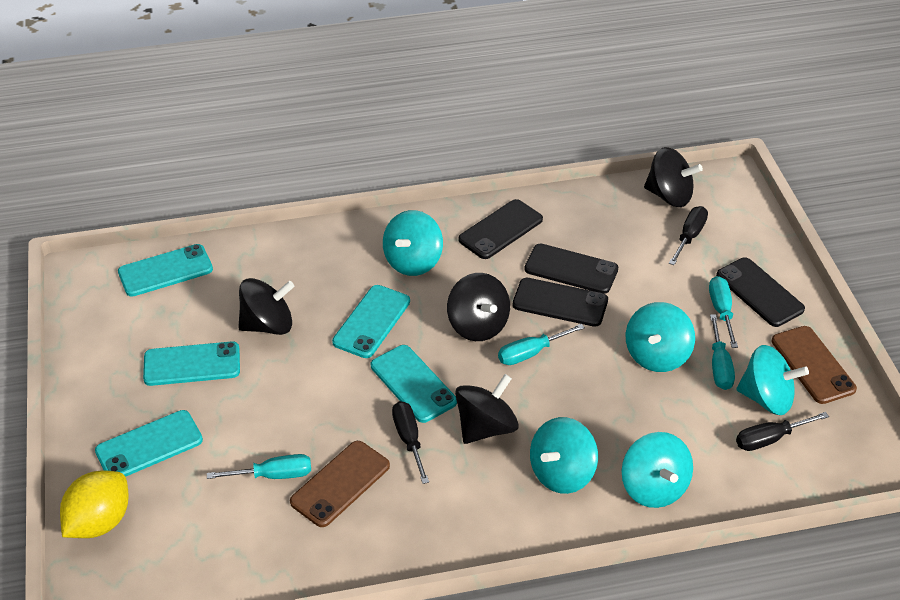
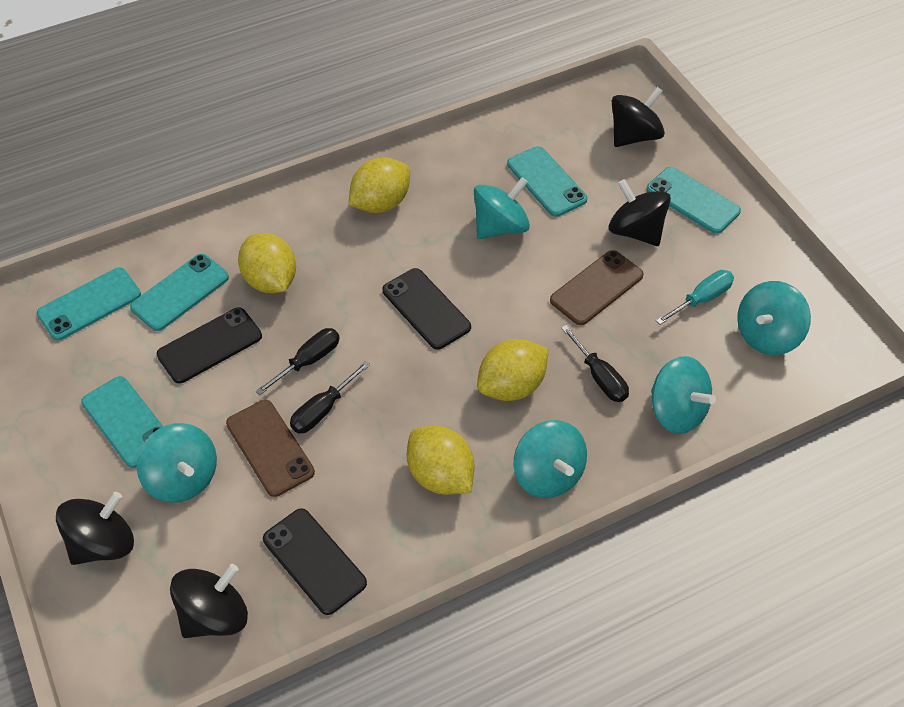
black phone: [458,199,543,259] [513,278,608,327] [524,243,618,294] [716,258,805,327] = 4 -> [157,307,262,384] [263,508,367,615] [382,268,471,350] = 3
turquoise screwdriver: [207,454,311,479] [498,324,585,365] [709,276,738,348] [710,314,735,390] = 4 -> [656,270,734,325] = 1
yellow lemon: [60,471,129,538] = 1 -> [238,233,296,293] [349,158,410,213] [407,426,474,495] [477,339,549,401] = 4

